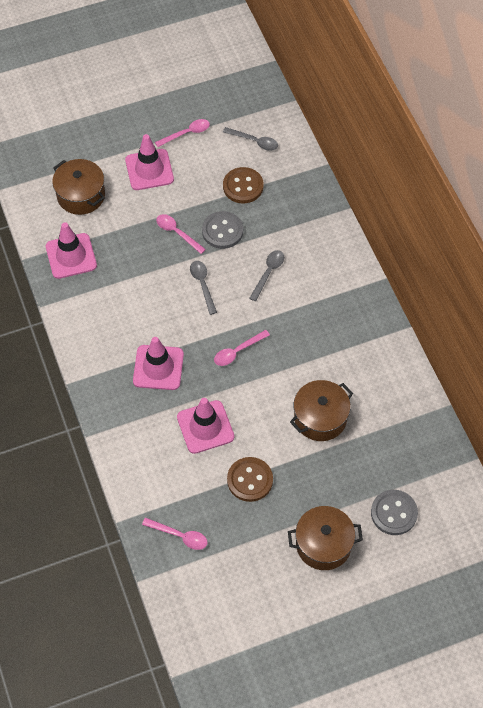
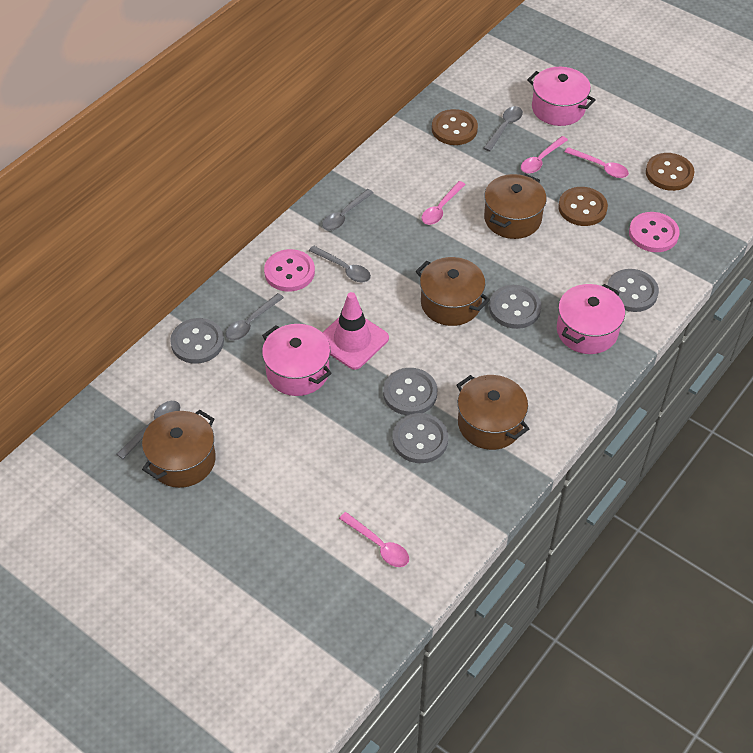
brown button: [223,167,264,203] [227,457,273,502] = 2 -> [432,109,478,145] [558,187,608,226] [646,153,695,191] = 3
brown pot: [52,159,105,215] [288,506,363,570] [290,380,353,441] = 3 -> [142,410,216,488] [416,257,490,326] [456,375,529,450] [484,174,547,239] = 4
grey button: [202,211,243,249] [371,490,418,535] = 2 -> [170,318,224,364] [383,368,437,415] [393,413,448,463] [489,285,541,329] [607,269,659,312] = 5
grey spoon: [190,261,217,315] [223,127,278,151] [249,250,284,301] = 3 -> [117,401,180,459] [226,293,284,341] [309,246,371,282] [322,189,374,231] [483,106,523,151] = 5
pink button: none = 0 -> [264,249,315,292] [629,212,680,252] = 2
pink pot: none = 0 -> [262,324,332,396] [527,67,596,126] [557,284,625,354] = 3
pink traffic cone: [46,222,97,279] [125,134,174,190] [133,337,184,390] [177,398,234,454] = 4 -> [322,292,389,370] = 1

